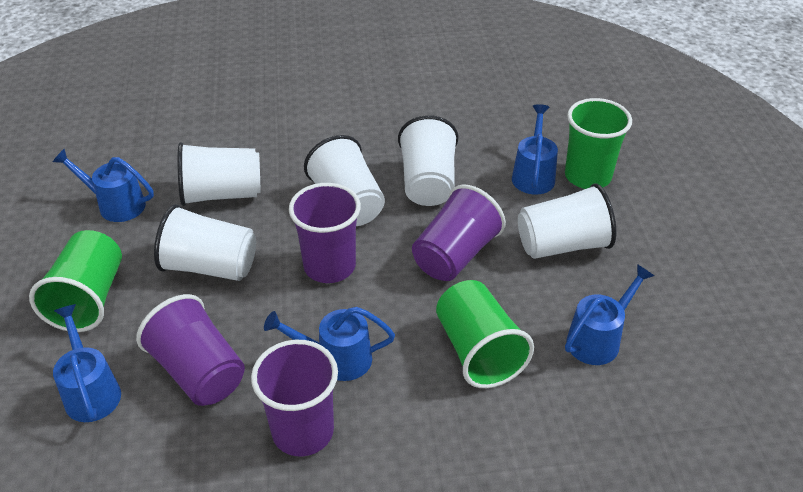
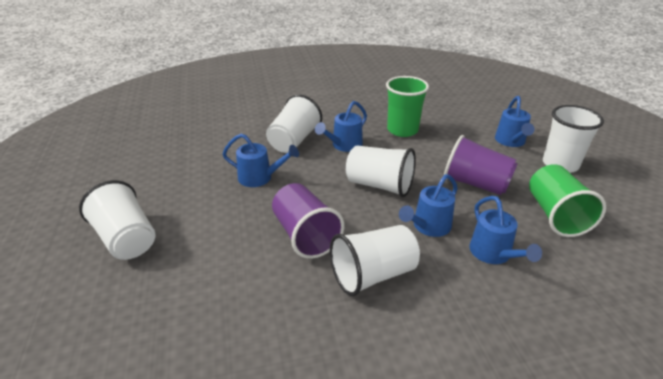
green cup: [29,230,122,332] [436,280,534,388] [565,98,632,189] = 3 -> [386,76,429,137] [529,164,606,237] = 2
purple cup: [136,294,245,406] [251,340,338,457] [289,183,361,283] [412,184,506,281] = 4 -> [272,183,345,259] [444,135,517,195] = 2

